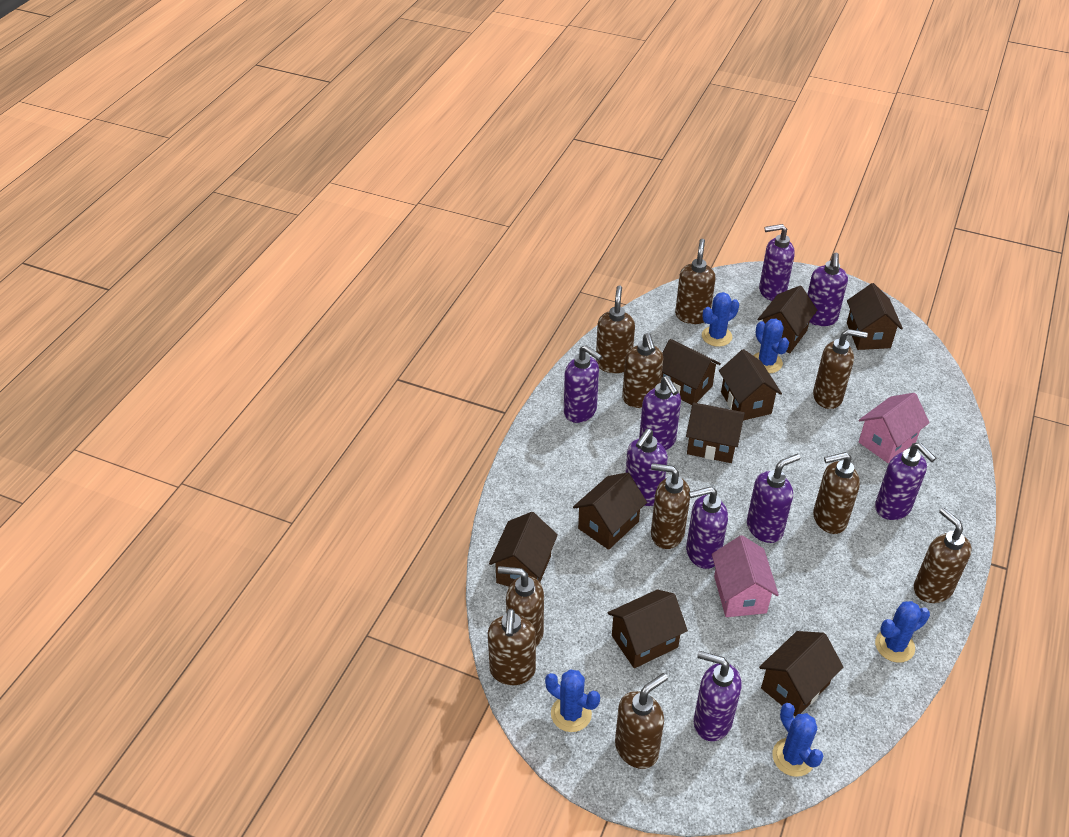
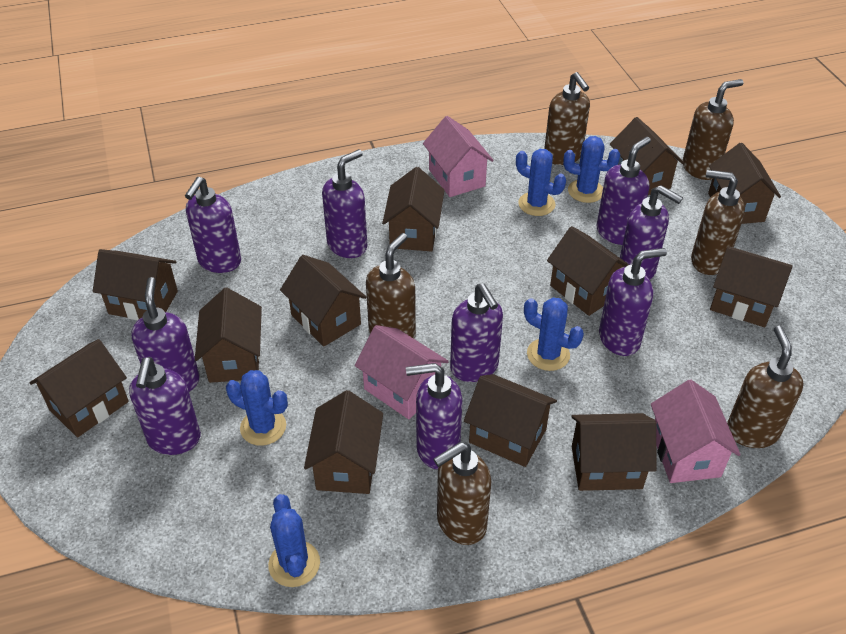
brown house: [489,512,558,586] [573,472,647,550] [607,589,688,668] [661,339,721,405] [686,402,745,463] [719,349,782,420] [757,286,817,353] [759,631,843,717] [847,283,903,350] = 9 -> [30,339,129,437] [93,249,178,320] [195,288,262,383] [280,255,367,347] [304,390,383,494] [382,167,444,252] [464,374,557,467] [547,226,629,316] [571,413,657,491] [610,117,684,195] [708,143,781,224] [710,246,793,327] = 12
brown soap dispenser: [488,609,536,685] [498,566,544,647] [596,285,635,373] [615,673,668,769] [622,333,663,408] [651,463,690,549] [675,239,716,324] [813,329,868,409] [813,452,860,534] [914,508,972,603] = 10 -> [366,233,416,339] [433,442,491,545] [544,72,590,165] [683,79,744,180] [691,170,745,275] [727,326,804,448] = 6
pink house: [712,535,779,617] [859,393,930,463] = 2 -> [355,325,449,419] [423,116,494,197] [651,380,741,483] = 3

